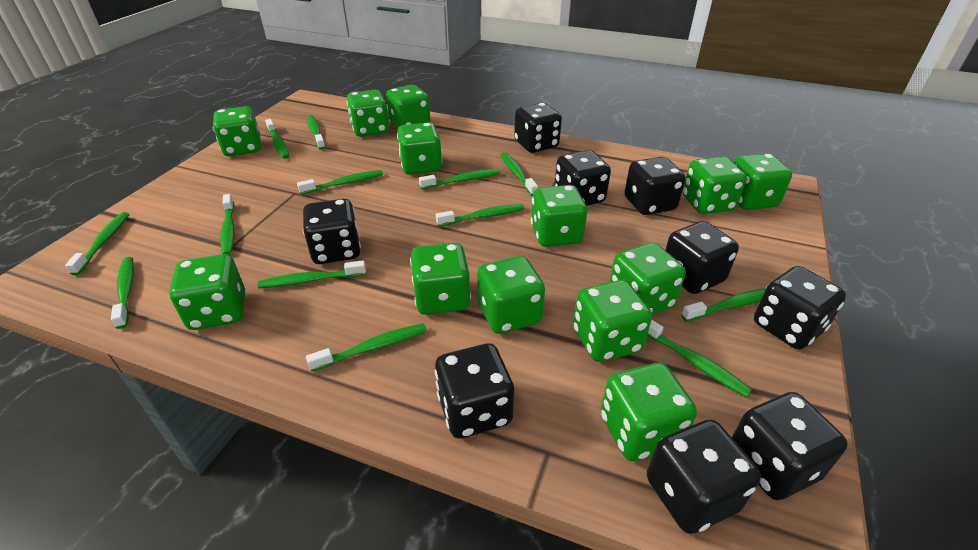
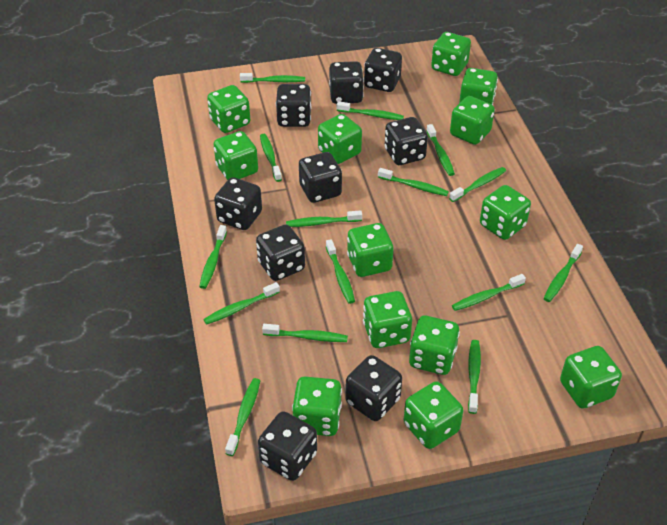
green toothbrush: [65,212,129,275] [111,257,134,329] [220,194,235,255] [258,260,366,288] [265,119,289,159] [297,170,383,194] [306,323,427,372] [307,115,325,150] [419,169,500,189] [436,204,525,227] [500,152,538,196] [647,320,752,397] [681,288,766,322] = 13 -> [199,225,227,289] [203,282,280,325] [225,378,261,456] [240,73,305,83] [260,134,282,182] [262,324,348,342] [286,210,362,227] [326,239,355,304] [337,101,404,120] [378,168,449,196] [426,124,455,176] [449,167,506,202] [452,274,526,311] [468,340,481,414] [544,244,583,302] = 15

